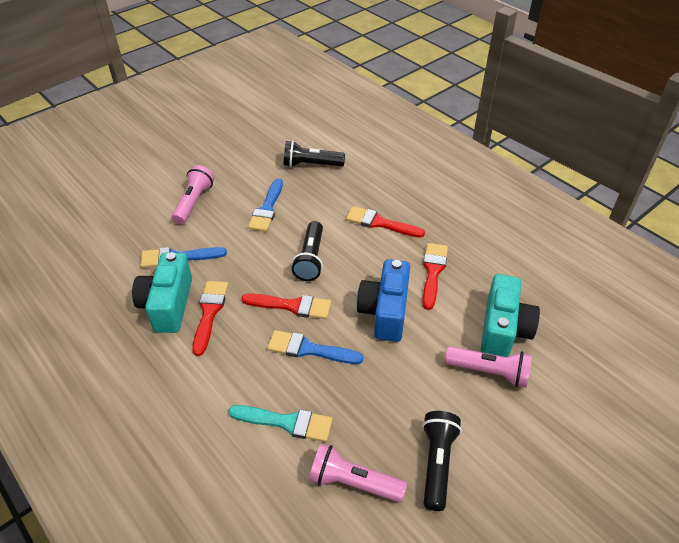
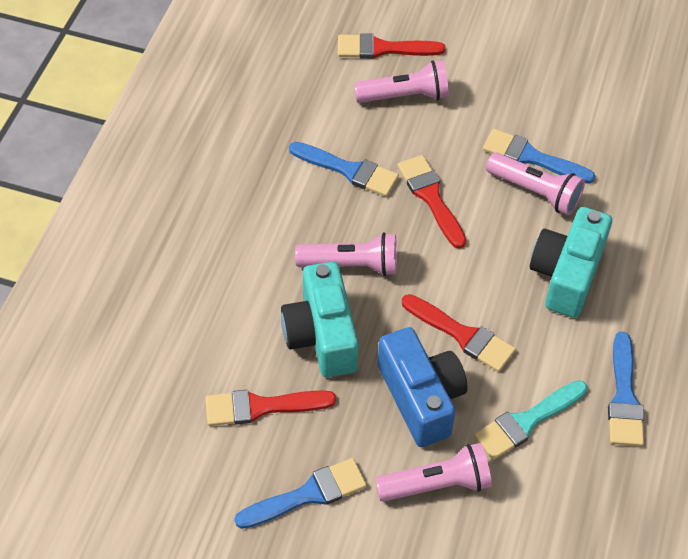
black flashlight: [284,141,345,167] [292,221,323,281] [422,411,462,511] = 3 -> none = 0
blue brush: [141,247,227,268] [248,178,283,232] [267,330,363,364] = 3 -> [234,458,367,529] [289,142,399,197] [483,129,595,184] [608,332,644,446] = 4
pink flashlight: [172,165,214,224] [309,443,407,503] [445,346,532,388] = 3 -> [295,232,397,276] [354,60,449,103] [375,443,492,502] [486,152,585,215] = 4

